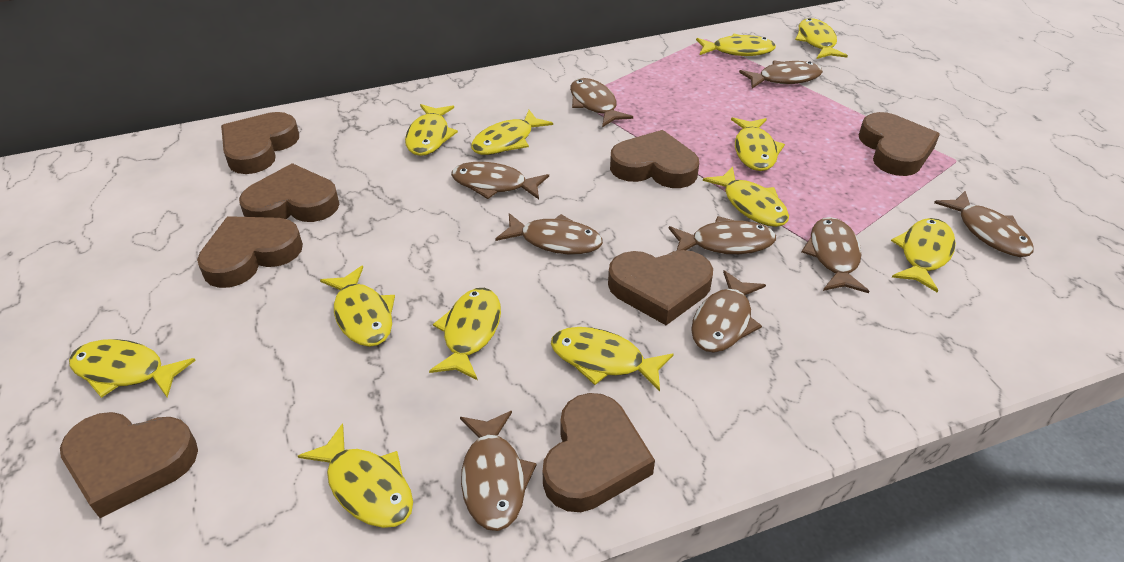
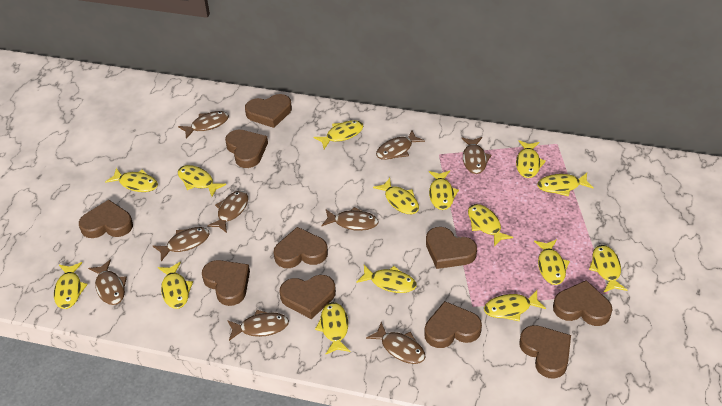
brown heart: [60,412,198,518] [197,216,303,288] [221,112,299,174] [239,163,339,222] [543,393,655,512] [608,250,713,325] [610,130,699,188] [859,112,940,176] = 8 -> [79,200,133,238] [202,260,250,306] [225,130,268,168] [245,94,292,128] [274,227,328,268] [279,275,336,319] [424,301,482,348] [426,227,477,269] [520,325,571,379] [553,280,612,326] = 10
yellow fish: [69,339,196,398] [298,423,413,528] [320,265,395,347] [405,104,458,156] [429,288,501,380] [471,110,553,155] [551,327,674,392] [696,34,776,56] [703,166,789,227] [731,117,785,171] [795,18,848,59] [891,218,956,292] = 12 -> [54,262,88,309] [105,168,158,192] [158,262,193,309] [178,165,226,197] [314,120,364,149] [315,302,350,355] [356,265,417,293] [373,178,419,214] [429,170,459,210] [468,204,513,247] [484,290,546,321] [516,140,546,178] [534,239,570,285] [537,173,594,197] [589,245,627,293] = 15

